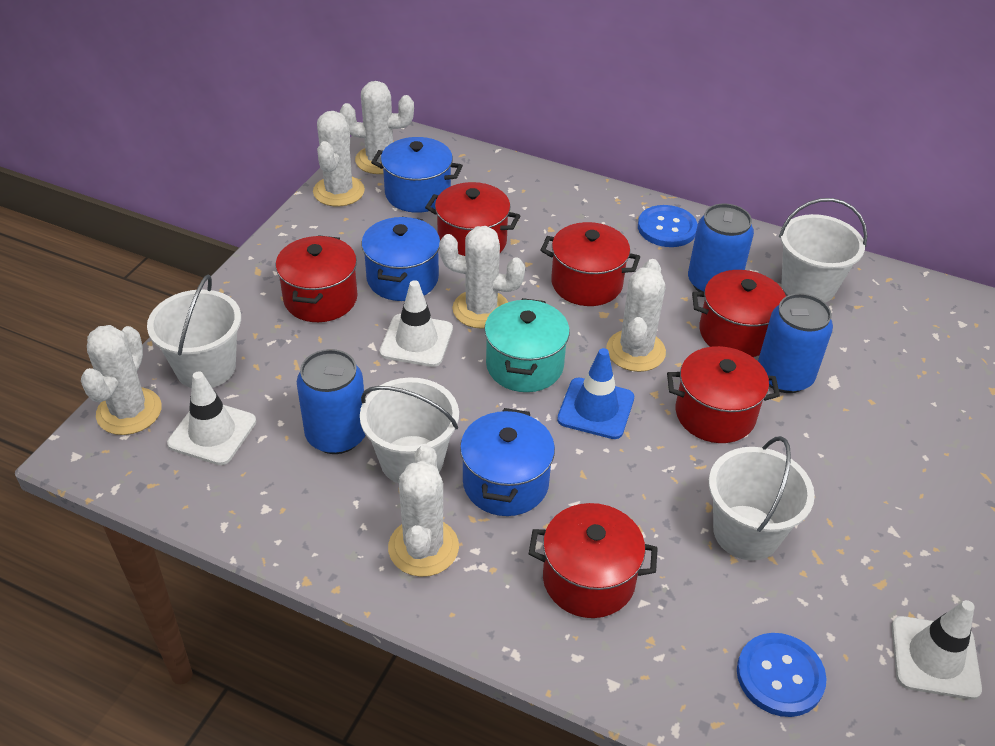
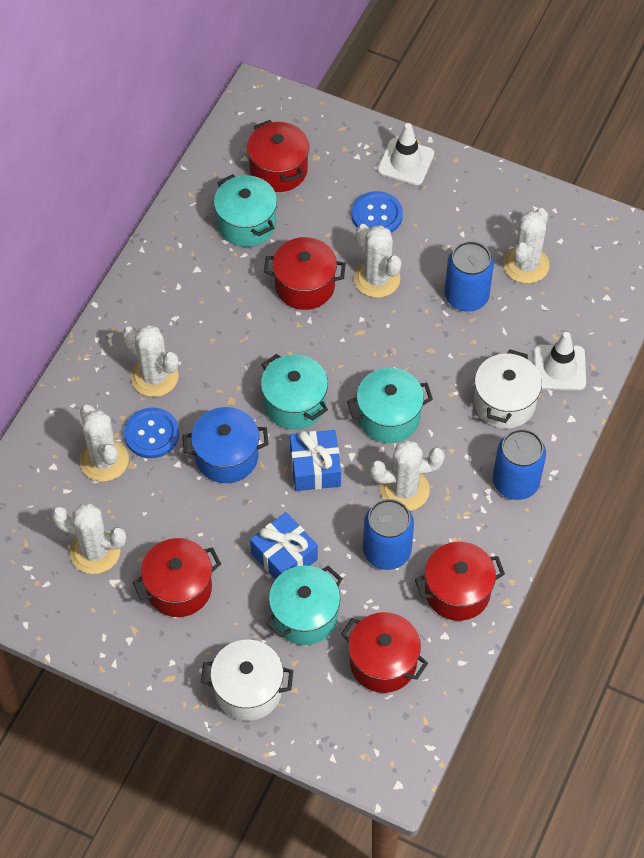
blue gift: none = 0 -> [250,512,318,580] [290,430,341,491] = 2
blue pot: [361,217,440,301] [371,137,463,213] [460,408,555,516] = 3 -> [182,407,269,483] = 1
blue traffic cone: [557,348,634,439] = 1 -> none = 0
red pot: [276,235,358,322] [425,182,520,256] [529,503,658,618] [541,222,640,306] [667,346,780,443] [692,270,786,357] = 6 -> [132,538,221,617] [247,120,309,192] [264,237,346,310] [341,612,428,693] [415,542,505,621] = 5
turquoise pot: [484,298,570,392] = 1 -> [214,174,277,247] [261,354,328,430] [266,566,343,645] [347,368,433,443] = 4
white bucket: [147,275,241,388] [360,378,459,483] [709,436,815,561] [779,198,867,303] = 4 -> none = 0
white pot: none = 0 -> [201,640,293,721] [474,349,542,429] = 2
white traffic cone: [167,371,256,465] [380,280,453,367] [892,600,982,700] = 3 -> [377,123,434,185] [534,332,586,390] = 2

